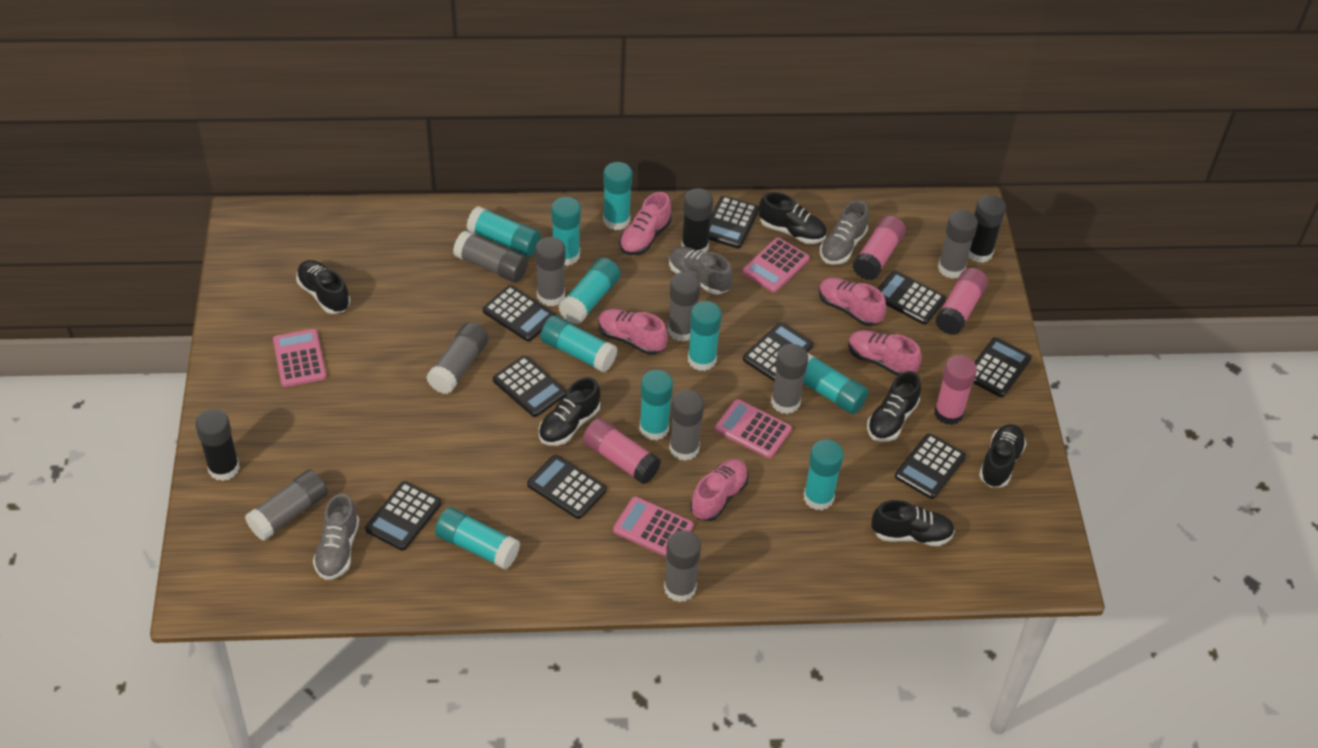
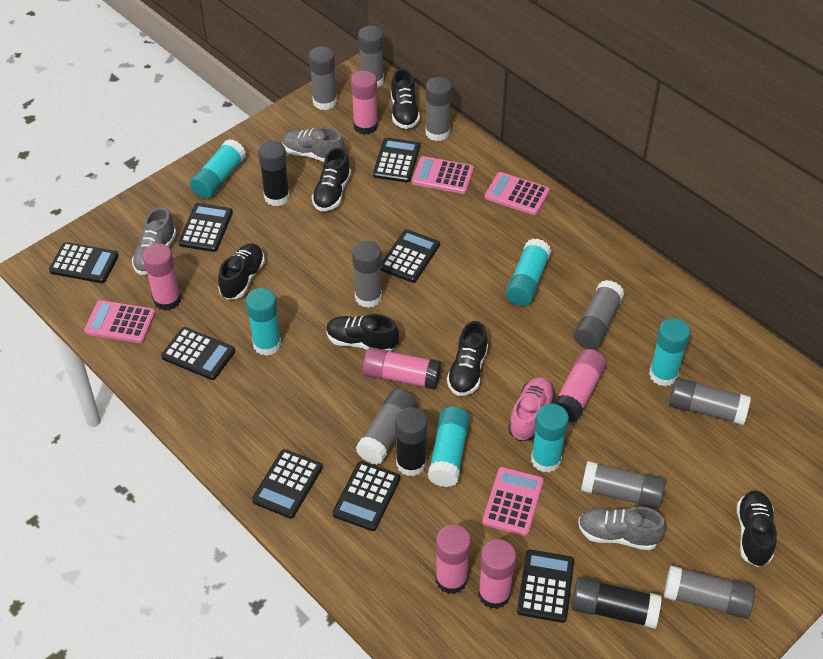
black calculator: [365,481,441,551] [483,285,556,342] [493,356,567,417] [527,455,607,519] [709,196,759,248] [743,322,813,381] [878,271,946,324] [895,433,966,499] [974,337,1032,397] = 9 -> [49,242,119,283] [161,327,235,380] [179,203,233,252] [252,449,322,519] [333,461,400,531] [373,138,420,182] [381,229,440,283] [517,549,574,623] = 8
pink glue stick: [583,418,661,484] [853,215,906,280] [934,355,977,425] [935,268,988,335] = 4 -> [142,244,181,311] [351,71,378,135] [363,347,441,390] [435,525,471,594] [478,539,516,609] [553,349,607,422] = 6
pink shoe: [598,309,668,355] [619,192,671,255] [690,459,749,521] [819,277,886,326] [848,330,922,376] = 5 -> [508,377,555,441] = 1
turquoise glue stick: [435,507,520,570] [467,206,541,257] [540,315,617,372] [551,197,581,266] [558,258,621,325] [603,162,632,230] [639,370,673,440] [688,301,722,371] [803,353,869,414] [804,440,844,510] = 10 -> [190,139,246,199] [246,288,281,356] [428,407,470,487] [506,239,551,306] [531,404,569,473] [649,318,690,387] = 6

